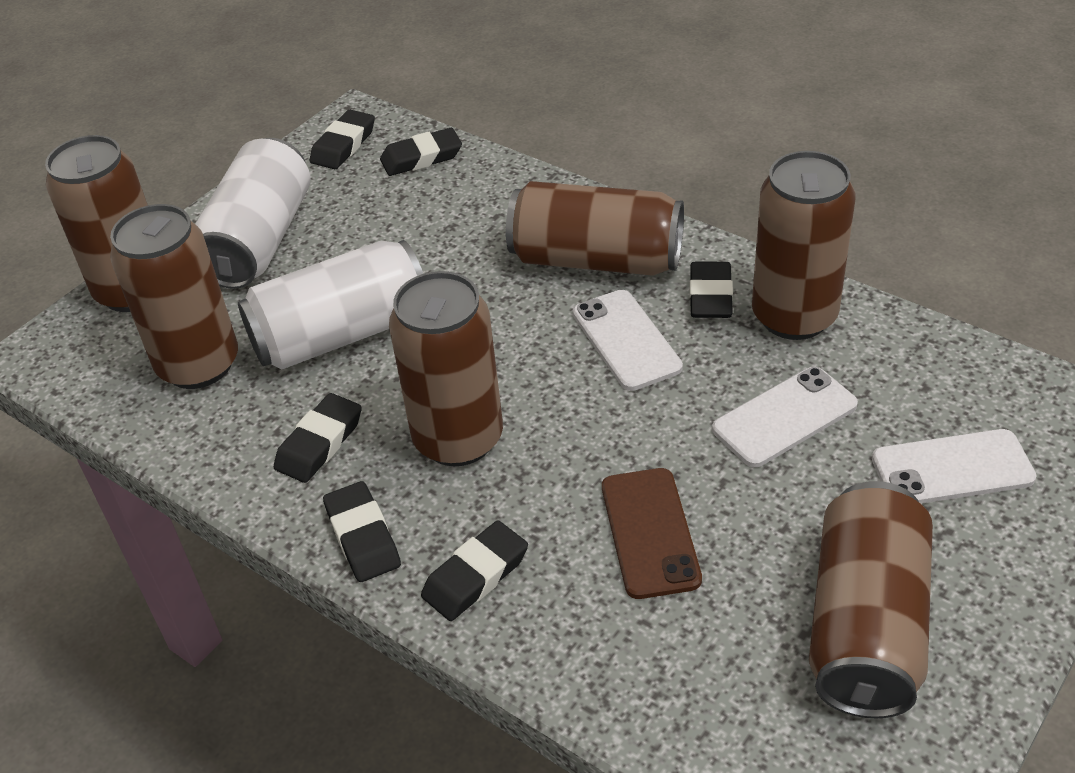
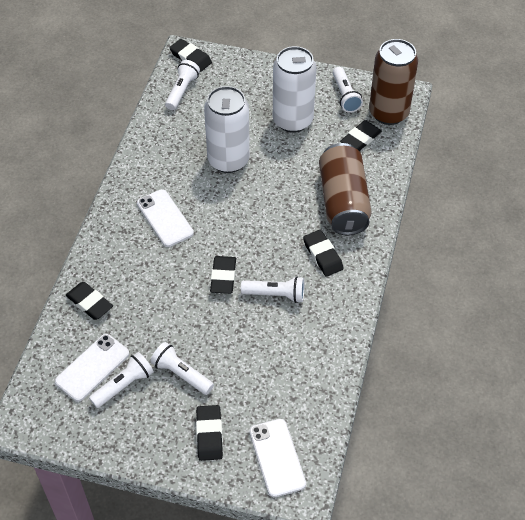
brown can: [45,135,148,312] [110,204,238,389] [389,271,503,466] [506,181,684,276] [752,151,855,340] [809,481,933,719] = 6 -> [319,143,372,235] [369,39,418,125] = 2
brown phone: [602,468,702,599] = 1 -> none = 0
white flashlight: none = 0 -> [89,352,154,408] [150,342,214,395] [165,60,200,110] [241,276,304,303] [333,67,363,113] = 5

